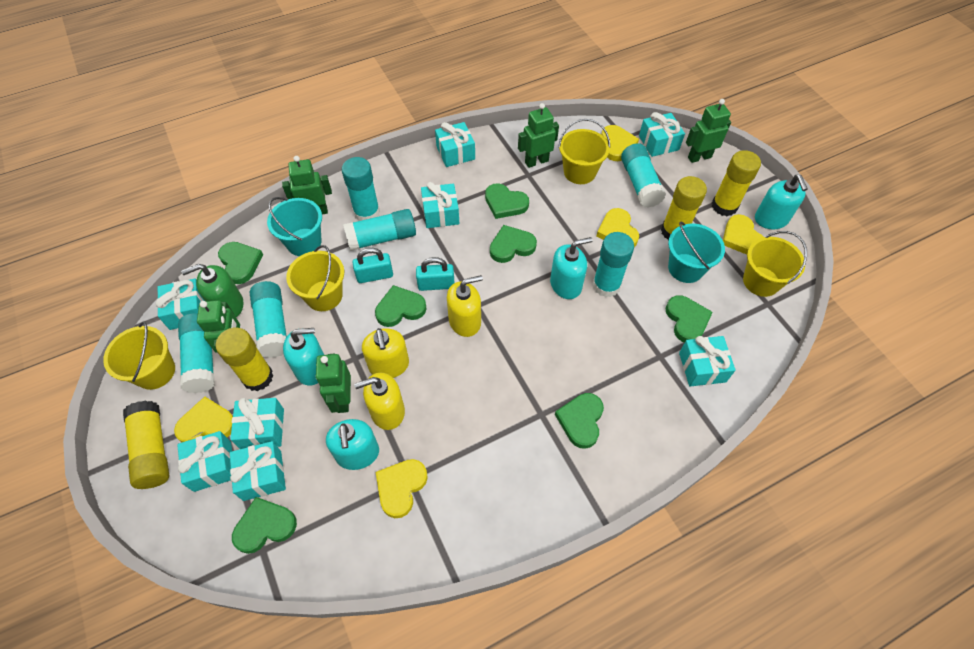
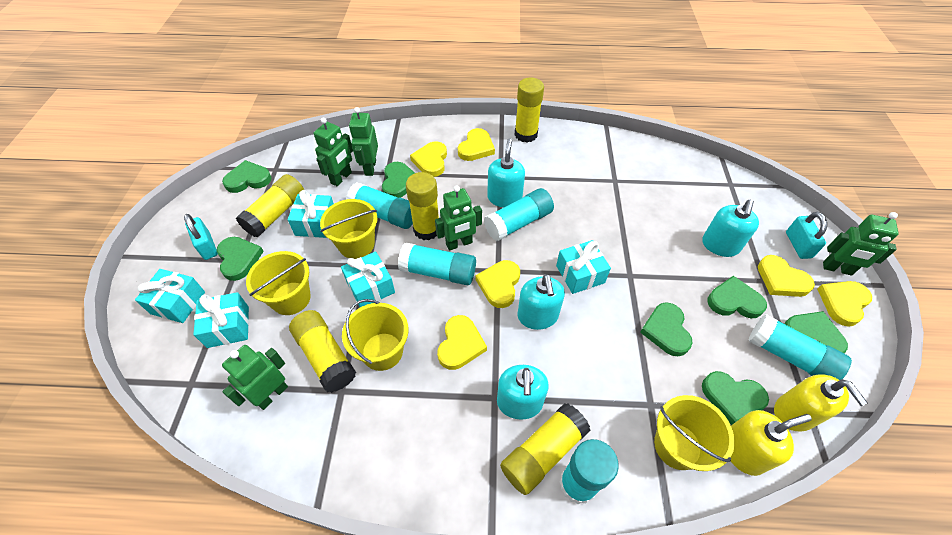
green soap dispenser: [181,264,244,317] = 1 -> none = 0
turquoise bucket: [267,197,322,256] [668,222,725,283] = 2 -> none = 0
turquoise gift: [156,279,204,330] [177,431,232,492] [230,398,284,449] [230,441,286,501] [421,182,459,228] [435,122,475,167] [639,112,685,157] [679,336,736,386] = 8 -> [135,269,205,323] [193,292,249,348] [287,190,334,238] [341,251,395,307] [556,240,611,294] = 5
turquoise glue stick: [178,313,215,393] [250,281,287,358] [342,157,380,221] [343,209,416,251] [593,232,634,297] [621,143,666,208] = 6 -> [346,182,413,229] [398,243,476,285] [484,188,554,241] [560,439,619,504] [748,314,852,380] = 5
yellow glue stick: [123,401,169,489] [216,328,274,391] [661,176,707,241] [712,150,761,216] = 4 -> [236,174,304,238] [289,310,356,393] [406,172,439,240] [500,403,590,495] [515,78,544,142] = 5
yellow heart: [174,397,233,442] [376,459,428,518] [597,208,639,247] [601,125,639,161] [723,214,764,254] = 5 -> [410,141,447,177] [437,315,487,370] [458,128,495,161] [476,260,520,308] [758,255,815,297] [817,281,872,327] = 6
yellow soap dispenser: [354,373,405,430] [362,328,409,378] [447,275,483,337] = 3 -> [731,410,812,476] [774,374,868,431] = 2

